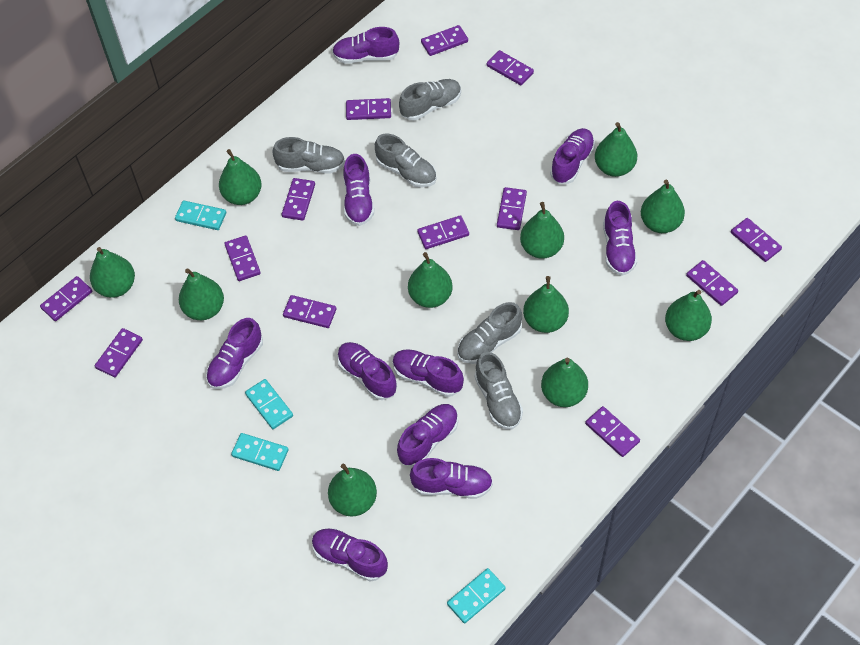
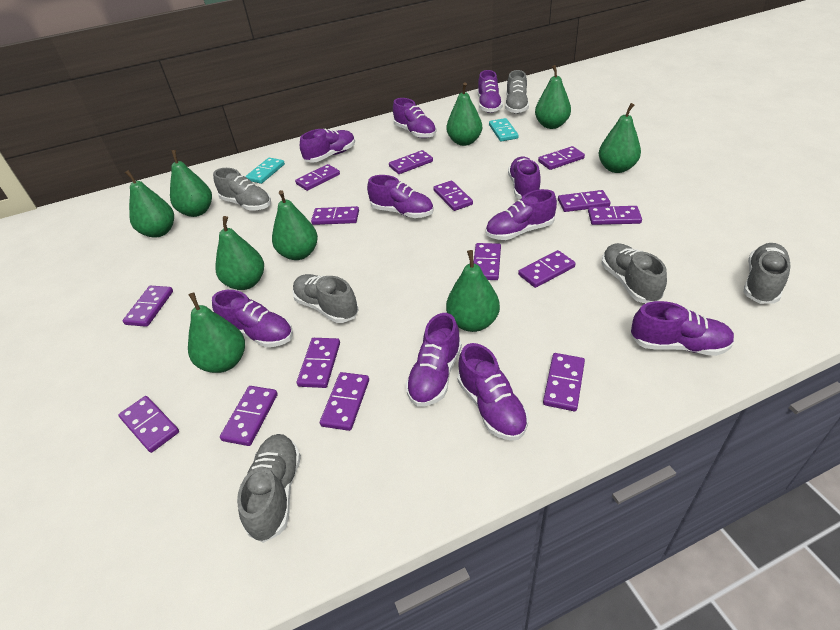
green pear: [90,247,135,298] [179,268,224,320] [219,149,262,205] [328,464,377,516] [408,252,453,308] [520,202,564,259] [523,276,569,333] [541,358,588,407] [595,122,637,177] [641,180,685,233] [665,290,712,341] = 11 -> [125,170,174,238] [170,150,212,217] [188,293,245,373] [215,216,264,290] [272,190,318,260] [446,83,482,146] [446,250,500,332] [535,65,571,129] [599,103,641,173] = 9
grey shoe: [273,137,345,173] [375,134,436,187] [399,79,461,120] [457,302,522,364] [474,352,523,430] = 5 -> [213,168,271,210] [237,434,301,543] [292,274,359,323] [505,70,529,114] [601,243,667,303] [744,243,790,304] = 6
purple domino: [40,276,92,321] [95,328,143,377] [224,235,261,281] [282,178,315,221] [283,295,337,328] [346,98,391,120] [417,215,469,249] [421,25,468,56] [487,50,534,85] [497,187,527,230] [585,406,640,457] [686,260,738,306] [731,218,782,262] = 13 -> [119,396,179,453] [123,286,173,327] [220,386,278,446] [295,164,340,191] [297,338,340,388] [311,206,359,225] [320,372,369,431] [389,150,433,174] [433,181,473,211] [474,243,501,280] [518,250,576,288] [538,146,585,170] [543,353,585,411] [558,190,610,212] [588,206,642,225] = 15
turquoise domino: [175,201,226,230] [231,433,289,471] [245,379,293,429] [447,568,506,623] = 4 -> [245,158,285,184] [489,118,518,141] = 2

